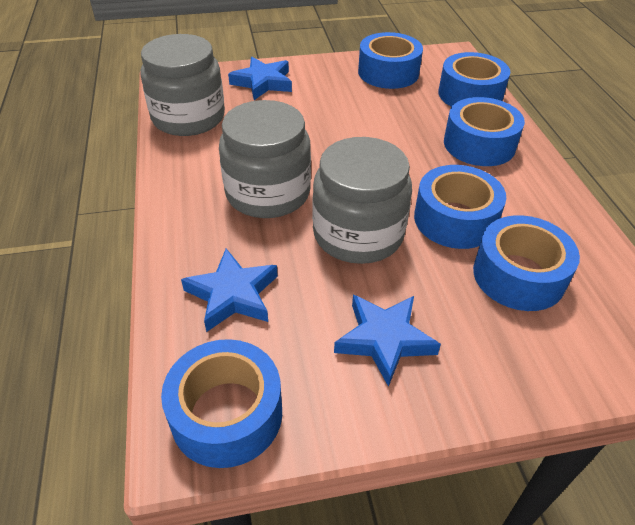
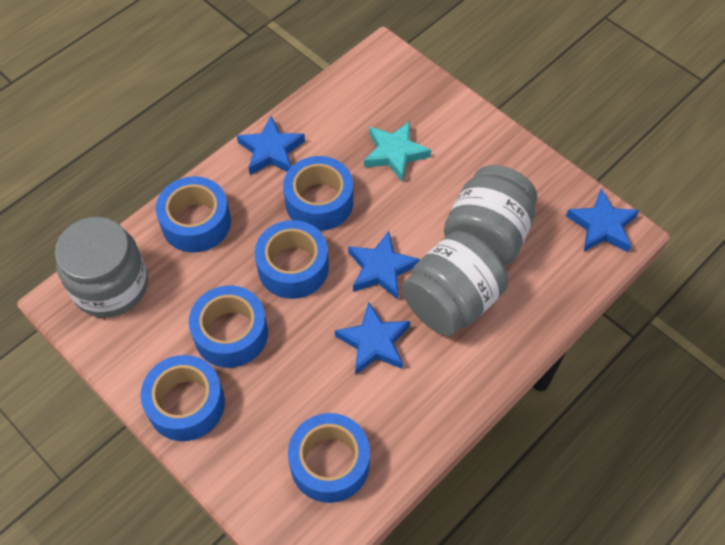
blue star: [181,249,278,332] [228,57,292,100] [334,295,441,387] = 3 -> [237,116,305,175] [335,301,410,375] [348,231,420,300] [566,189,640,252] = 4
turquoise star: none = 0 -> [364,121,431,182] = 1

